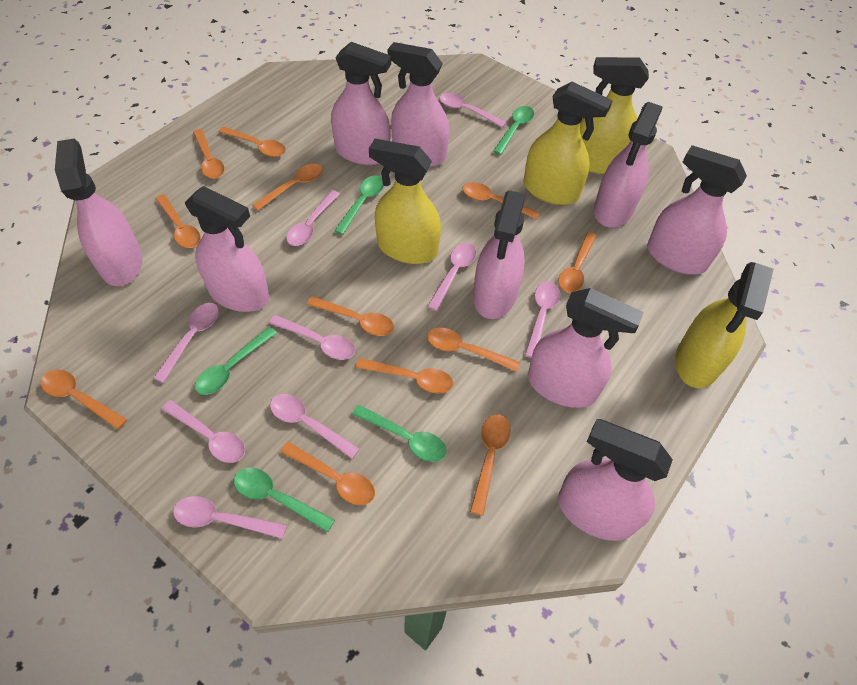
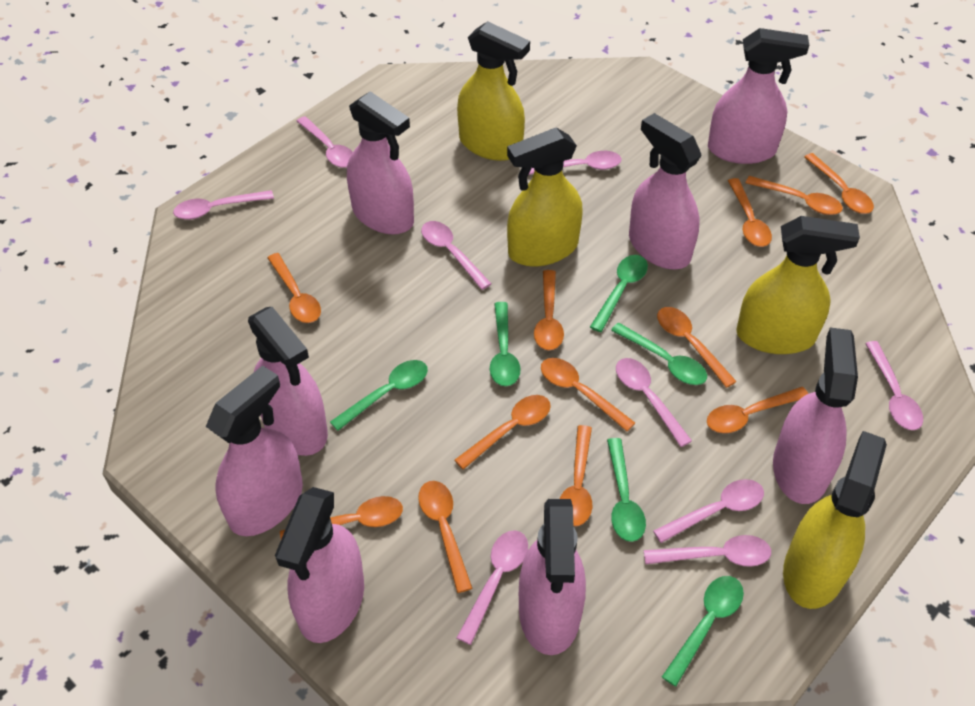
green spoon: [195,327,277,395] [234,467,335,532] [334,175,384,235] [352,405,447,462] [493,106,534,155] = 5 -> [330,360,428,431] [490,302,521,386] [590,255,648,332] [607,438,646,542] [611,323,707,385] [662,576,744,687] = 6
pink spray bottle: [55,139,142,286] [185,186,269,312] [331,42,391,165] [388,42,449,167] [473,190,526,319] [528,288,643,408] [558,419,673,541] [594,102,663,228] [647,145,747,275] = 9 -> [206,365,303,536] [248,307,328,456] [275,487,364,643] [347,91,414,234] [519,499,586,655] [629,113,702,269] [708,28,809,164] [773,327,858,504] = 8

